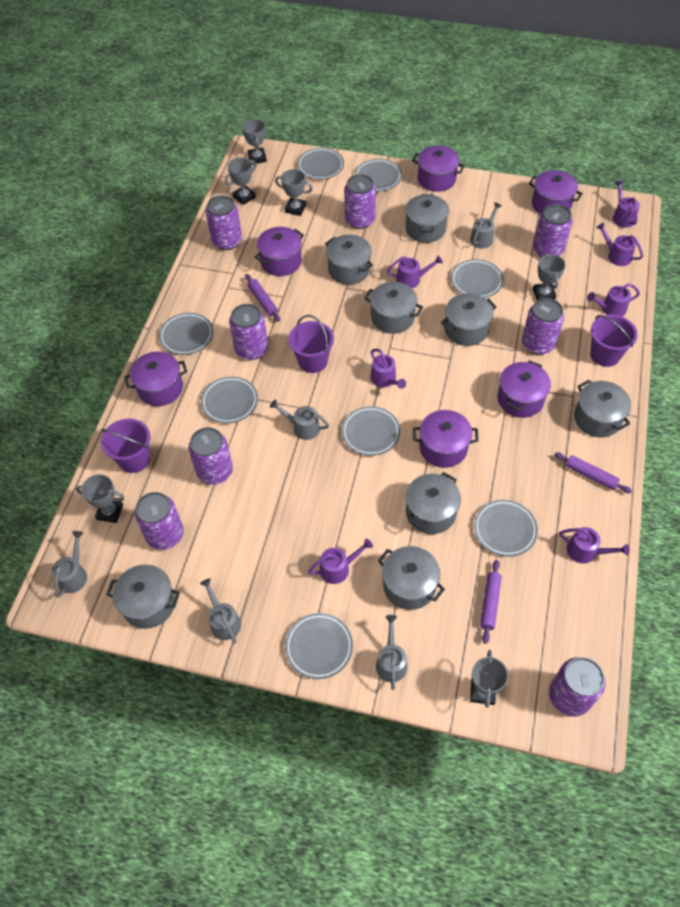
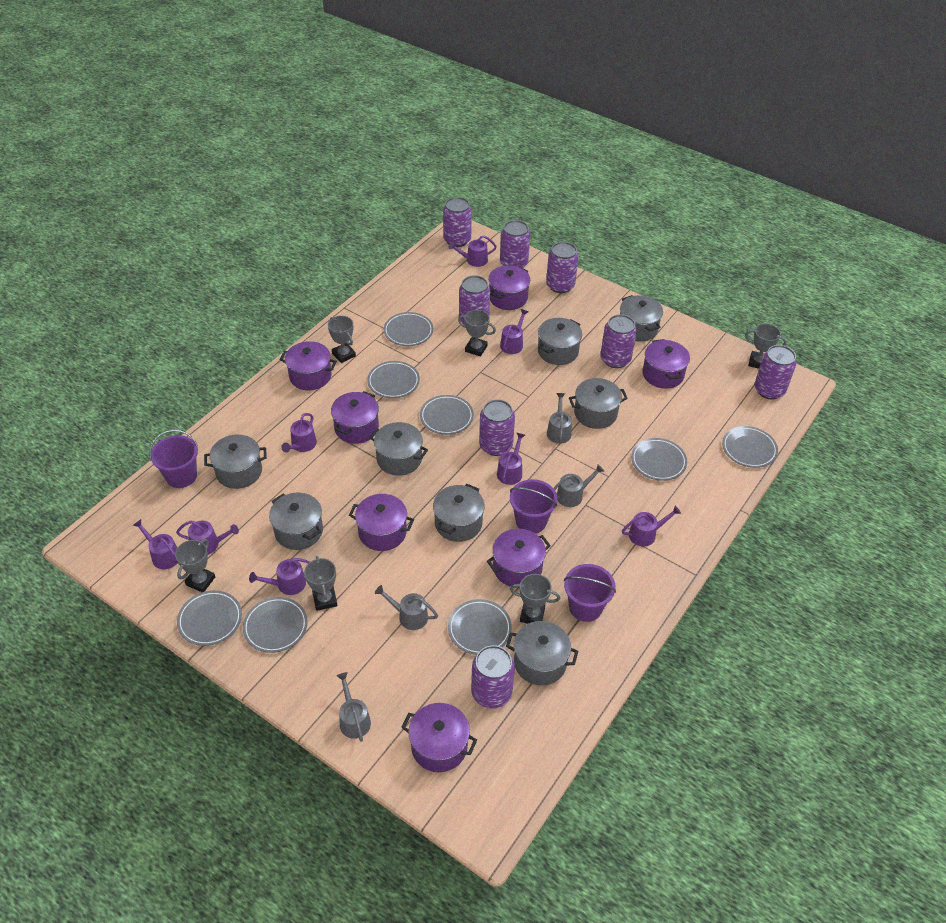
grey watering can: [52,531,87,598] [200,578,241,643] [270,400,329,440] [376,615,407,690] [470,202,502,249] = 5 -> [337,672,371,742] [375,585,438,630] [547,393,572,444] [553,465,604,507] = 4
purple pot: [124,352,187,406] [255,227,304,276] [412,145,465,192] [413,410,479,468] [497,360,551,418] [528,170,583,214] = 6 -> [279,341,337,390] [331,391,379,444] [349,494,414,551] [401,703,477,772] [487,529,551,588] [488,265,530,310] [643,339,690,389] = 7
purple rolling pin: [245,274,280,322] [480,560,502,644] [554,452,632,493] = 3 -> none = 0
purple watering can: [308,538,373,584] [371,349,406,389] [387,256,443,288] [559,527,630,563] [587,283,640,316] [596,223,643,266] [613,180,640,228] = 7 -> [133,519,178,569] [176,521,239,555] [249,558,310,595] [281,413,317,452] [448,235,497,267] [497,433,525,485] [500,309,528,354] [622,506,681,547] = 8

